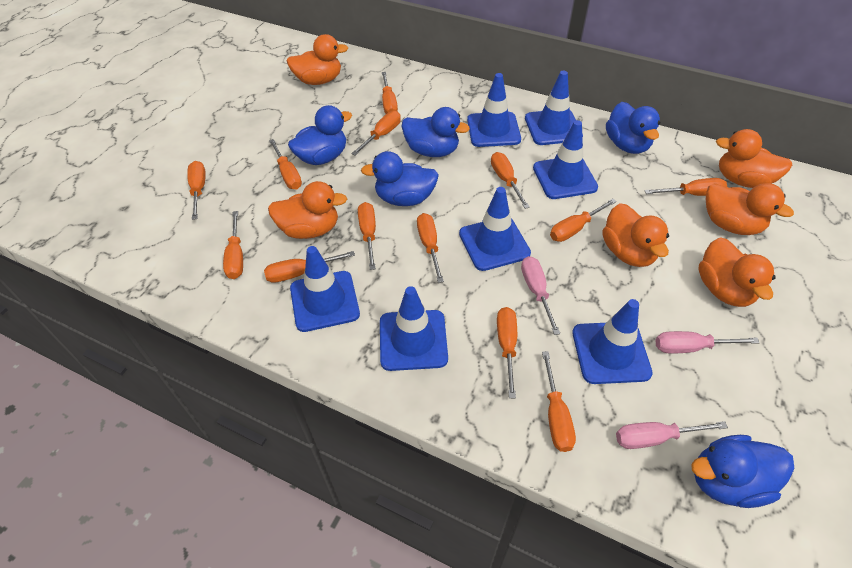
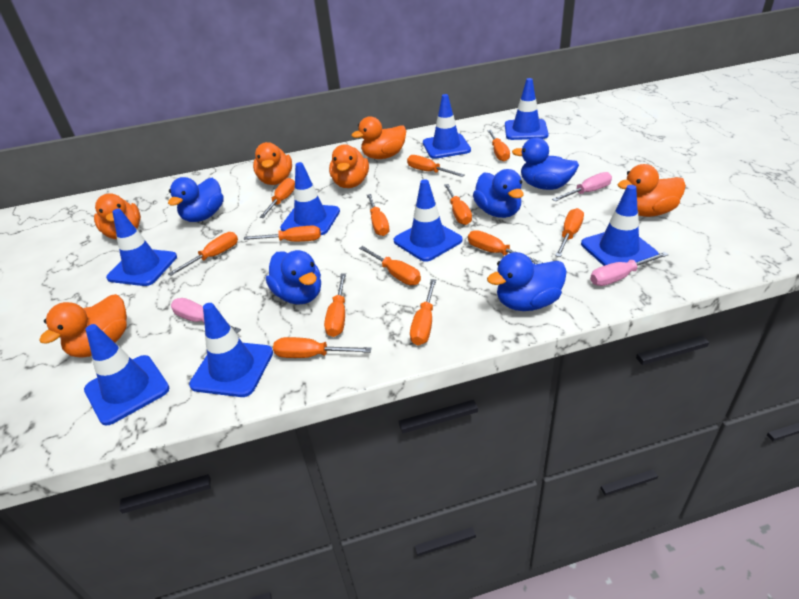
blue traffic cone: [290,246,360,332] [380,286,448,371] [459,187,531,271] [467,73,521,147] [525,71,583,145] [533,120,598,199] [572,299,653,384] = 7 -> [84,324,169,425] [106,209,177,286] [189,303,273,397] [280,162,340,235] [394,179,463,262] [423,94,471,159] [505,78,549,140] [581,185,659,266] = 8

